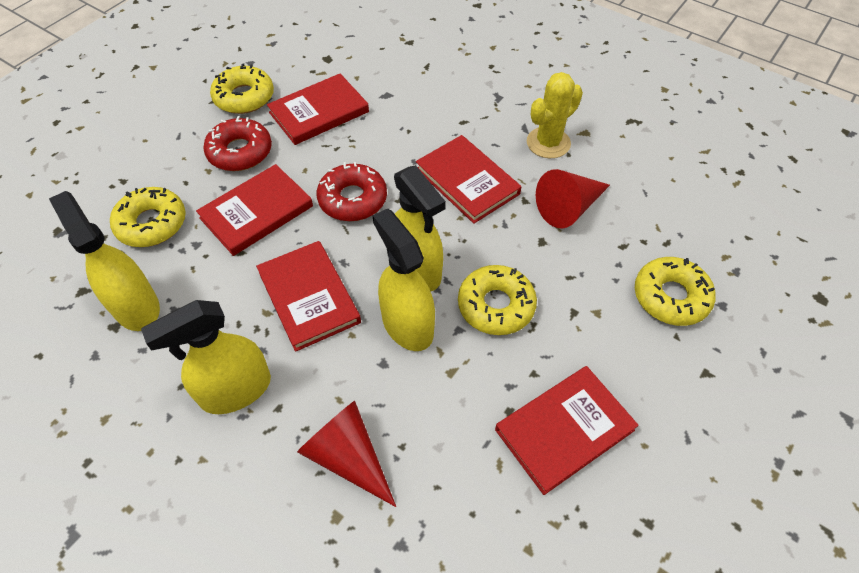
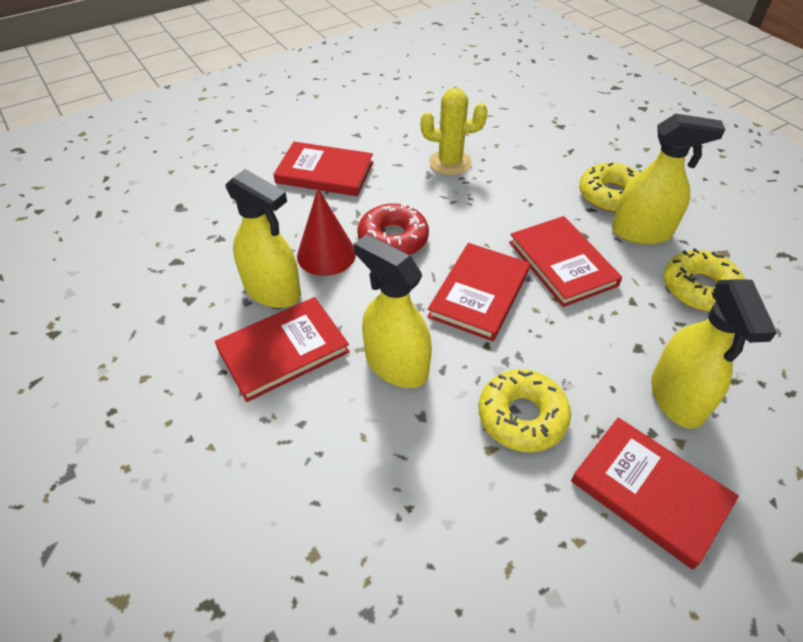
red cone: [297,401,396,507] [536,169,610,228] = 2 -> [297,188,356,276] = 1
red donut: [203,116,272,171] [317,162,387,221] = 2 -> [358,203,429,255] = 1
yellow donut: [110,187,186,247] [210,63,274,114] [458,265,537,335] [635,257,716,326] = 4 -> [479,369,571,452] [579,162,639,212] [664,248,745,312] = 3

